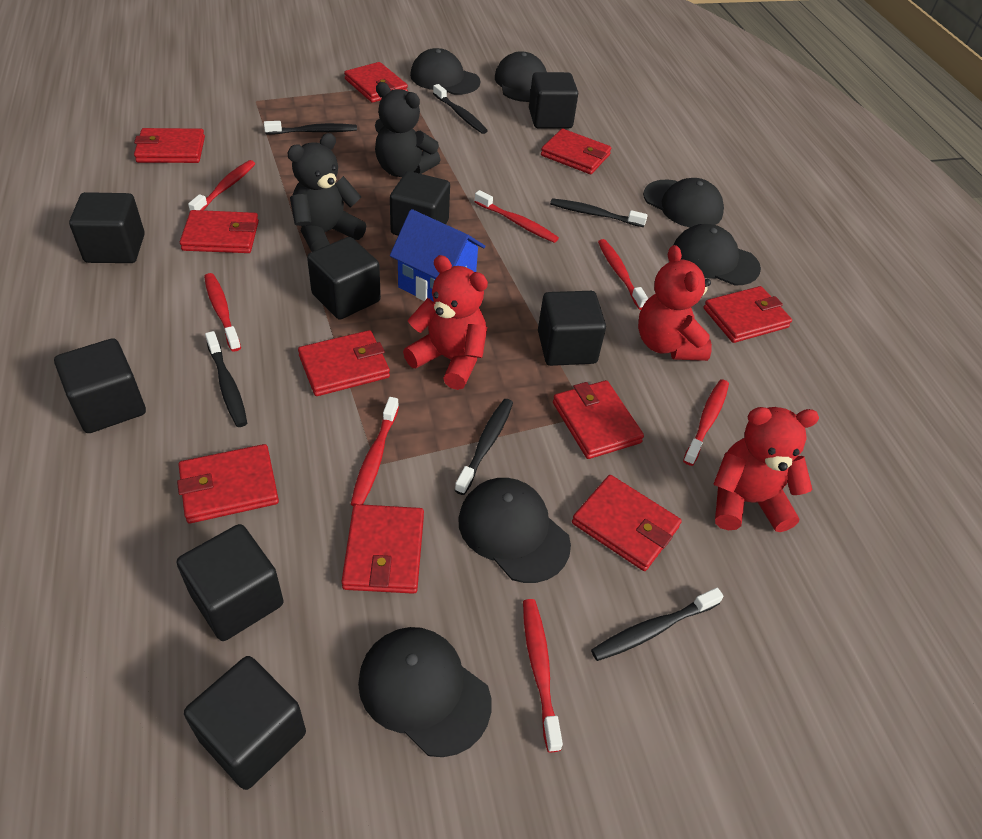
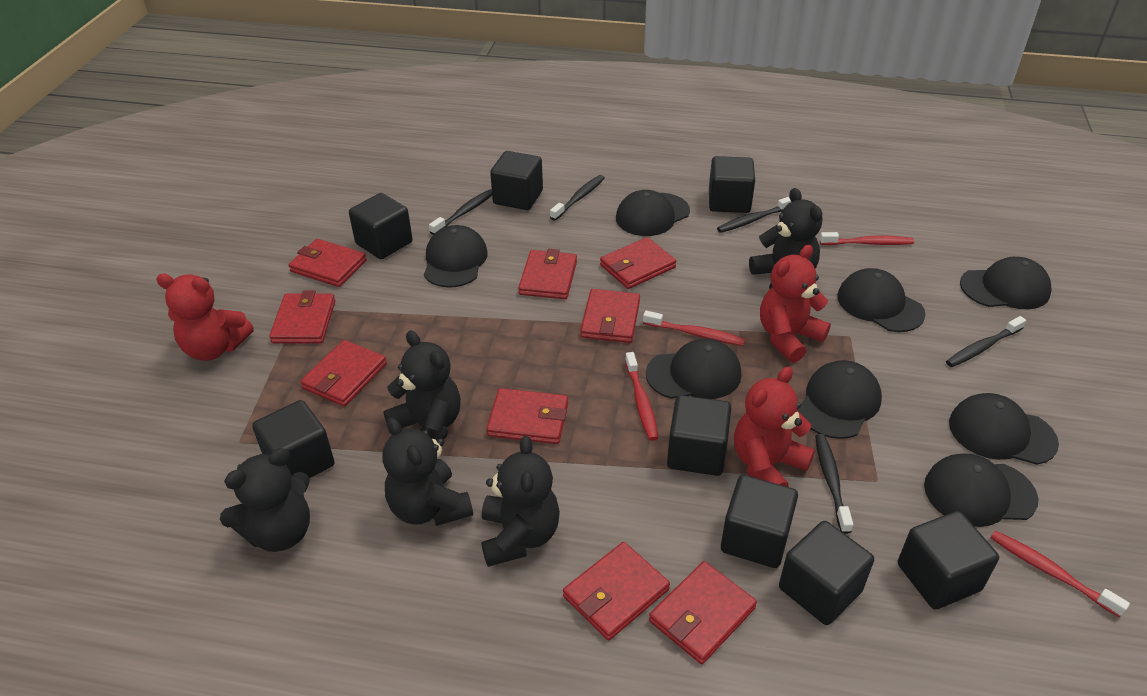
black cap: [358,627,491,757] [410,48,480,95] [458,478,571,583] [495,51,547,102] [643,178,724,227] [674,224,761,286] = 6 -> [424,225,488,288] [616,190,690,236] [646,338,741,399] [797,360,882,439] [837,268,926,332] [924,454,1039,527] [949,393,1059,465] [960,257,1052,309] = 8
black teddy bear: [287,133,366,252] [375,82,440,177] = 2 -> [220,448,310,552] [382,417,473,526] [383,331,461,440] [481,435,560,567] [749,188,822,289] = 5
black toothbrush: [205,331,247,427] [264,121,357,135] [433,84,488,134] [455,399,513,495] [550,198,648,227] [591,588,724,661] = 6 -> [429,189,492,235] [550,175,605,221] [717,197,791,233] [815,434,853,534] [946,316,1026,367] = 5
blue house: [390,209,485,302] = 1 -> none = 0
red toothbrush: [188,160,255,211] [204,273,241,352] [351,397,399,506] [474,190,559,243] [523,599,563,752] [598,239,649,310] [683,379,729,466] = 7 -> [625,352,658,441] [643,311,745,346] [820,232,914,245] [991,531,1130,617] = 4
red wallet: [134,128,205,163] [177,444,279,523] [180,210,259,253] [298,330,390,396] [341,504,424,594] [344,62,408,103] [541,129,611,174] [553,380,644,459] [572,475,682,571] [703,286,792,343] = 10 -> [269,291,335,343] [288,239,367,287] [300,340,387,406] [487,388,568,444] [518,249,577,299] [563,542,670,640] [580,289,640,343] [600,237,676,289] [649,561,757,664] = 9

